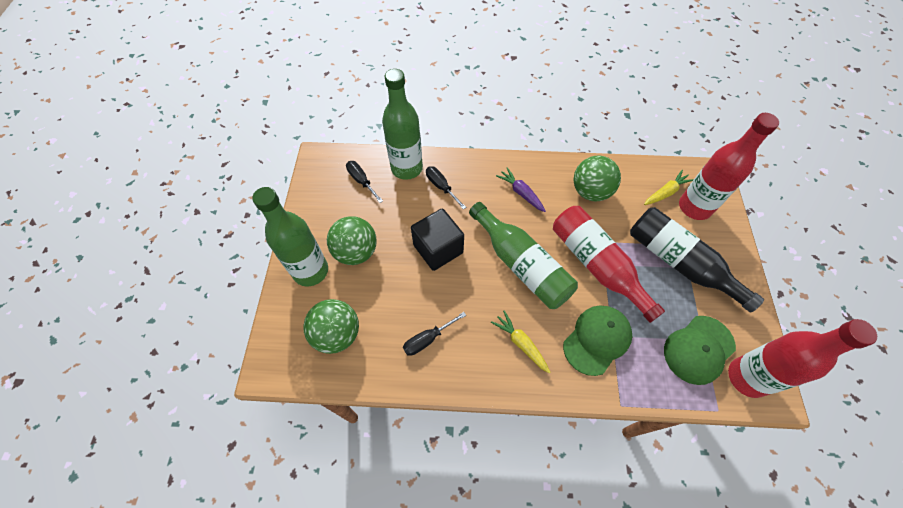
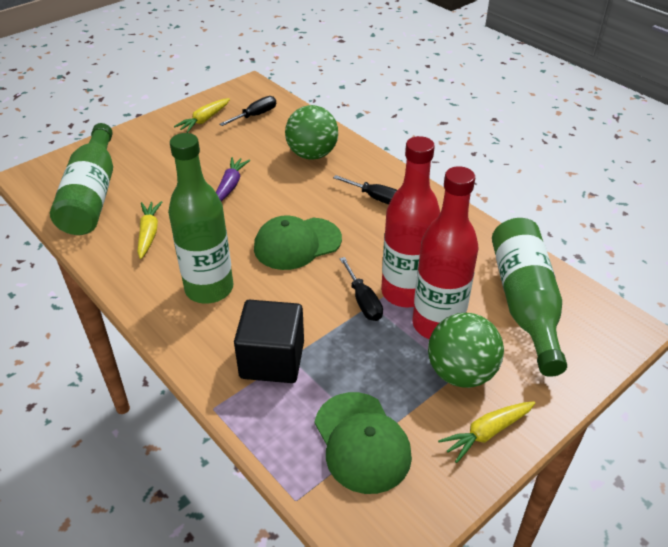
black bottle: [630,207,764,312] = 1 -> none = 0
green ball: [303,299,359,354] [327,216,377,265] [573,156,621,201] = 3 -> [285,105,338,160] [428,313,504,388] = 2
red bottle: [553,206,665,323] [679,113,779,220] [728,319,877,398] = 3 -> [381,136,440,307] [413,166,479,339] = 2
yellow carrot: [491,311,551,374] [644,170,694,205] = 2 -> [137,201,162,259] [174,98,230,133] [438,401,535,463] = 3

